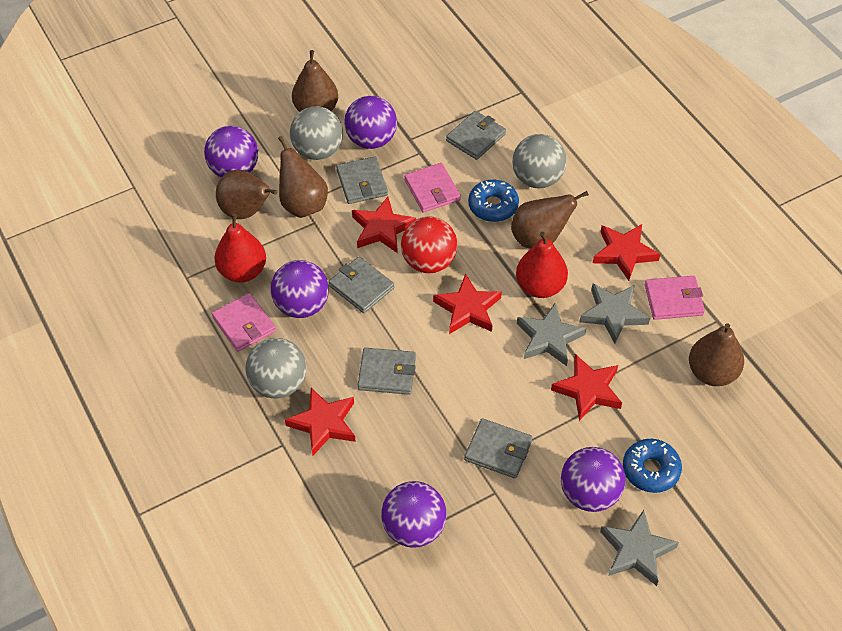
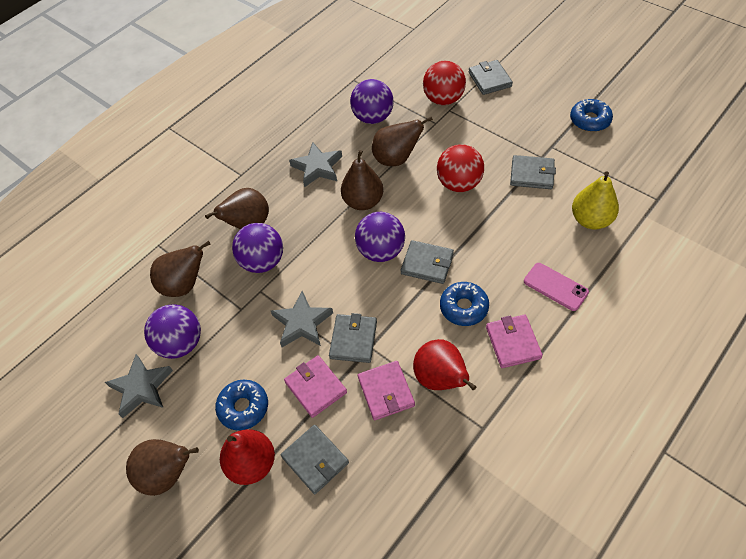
blue donut: [468,180,519,222] [623,439,682,493] = 2 -> [215,380,268,431] [440,282,489,326] [570,99,613,132] = 3
grey ball: [246,338,307,398] [290,106,343,160] [512,134,567,188] = 3 -> none = 0
pink phone: none = 0 -> [524,263,589,311] = 1
purple ball: [204,126,258,178] [271,260,329,318] [344,96,397,149] [381,481,447,548] [561,447,625,512] = 5 -> [144,304,201,359] [232,223,283,273] [350,79,394,124] [355,212,405,262] = 4
red ball: [401,216,458,273] = 1 -> [423,61,466,105] [437,144,484,192] = 2
red star: [285,388,356,456] [352,197,416,253] [433,274,502,334] [551,354,622,421] [593,224,660,281] = 5 -> none = 0
yellow pear: none = 0 -> [572,171,619,230] = 1

